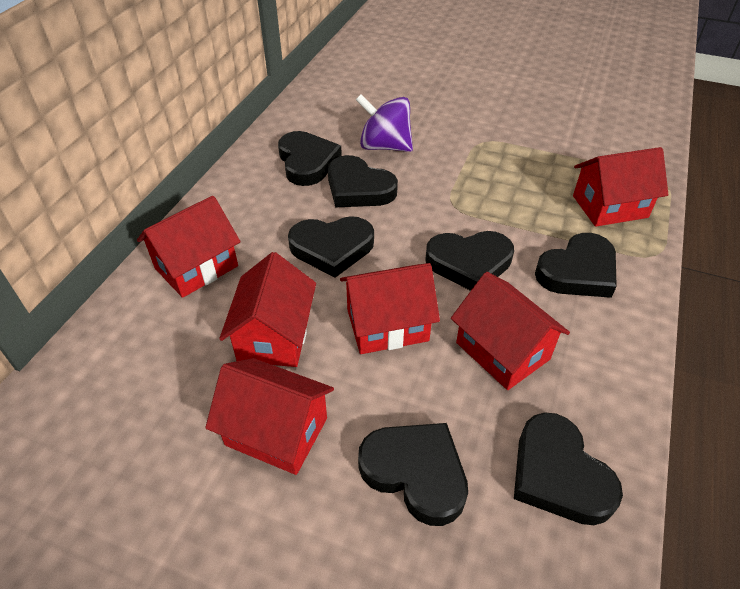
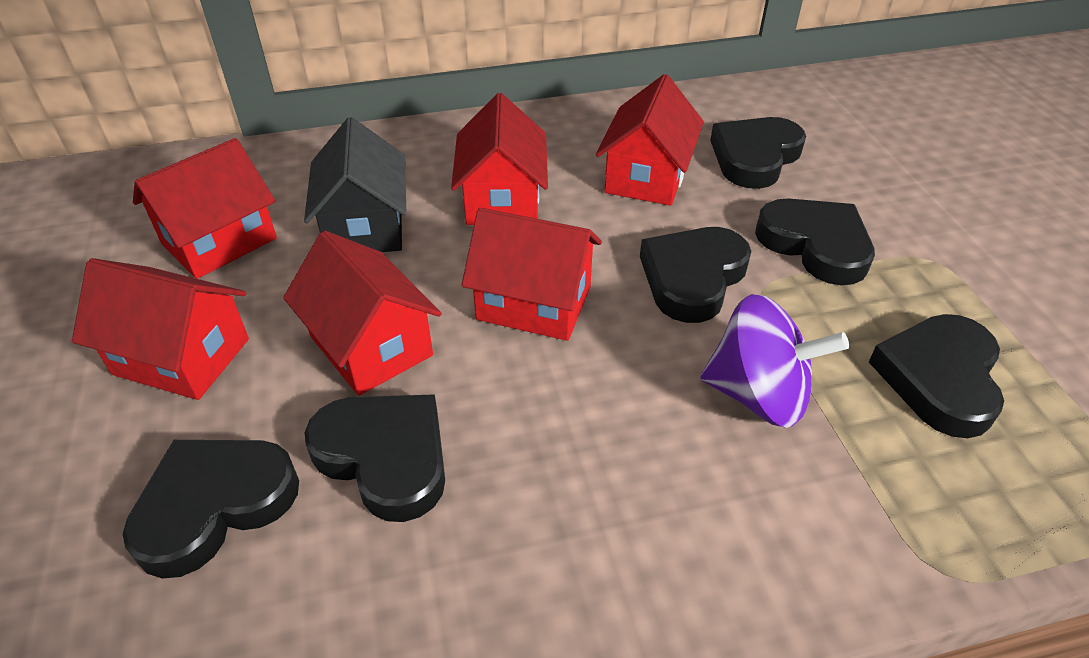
black heart: [278,131,342,186] [288,216,374,278] [328,155,398,207] [358,423,468,526] [425,231,514,291] [514,412,623,525] [535,233,617,298] = 7 -> [123,440,299,578] [305,394,445,522] [640,227,751,323] [710,117,806,189] [755,198,875,285] [869,314,1004,438] = 6
black house: none = 0 -> [304,117,406,252] = 1

